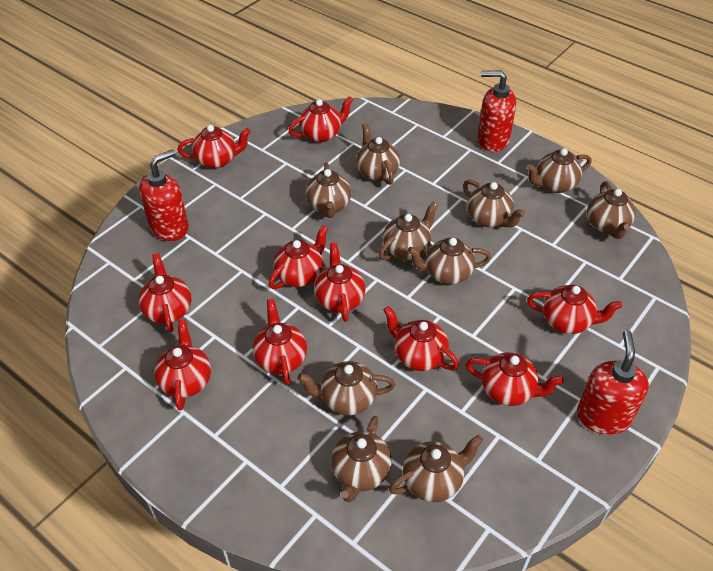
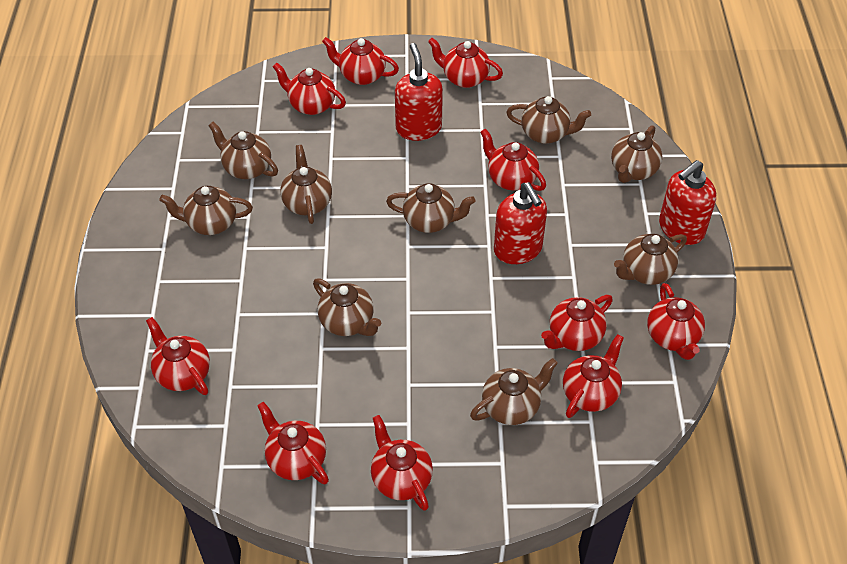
brown teapot: [297,361,395,416] [305,163,351,218] [331,416,392,502] [356,123,400,185] [379,202,438,260] [389,435,483,502] [407,237,491,285] [463,180,525,227] [526,148,592,193] [587,181,636,239] = 10 -> [159,186,253,235] [208,122,278,179] [280,145,332,224] [313,278,381,336] [386,183,475,233] [470,358,558,425] [506,96,591,144] [611,125,662,183] [614,234,687,285] = 9

